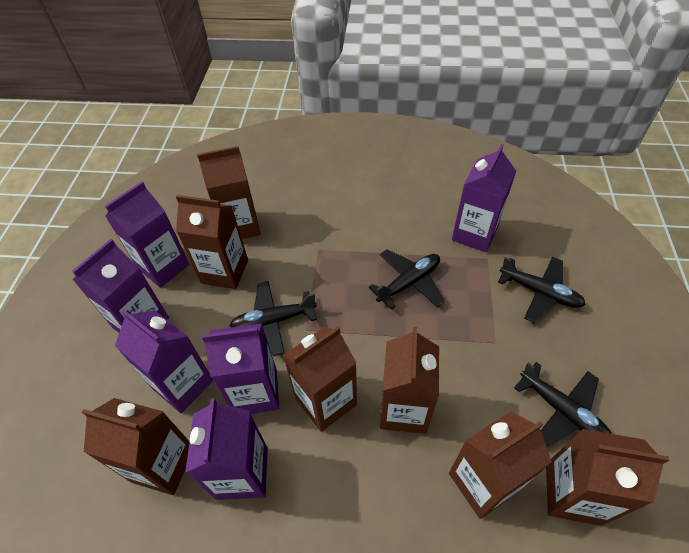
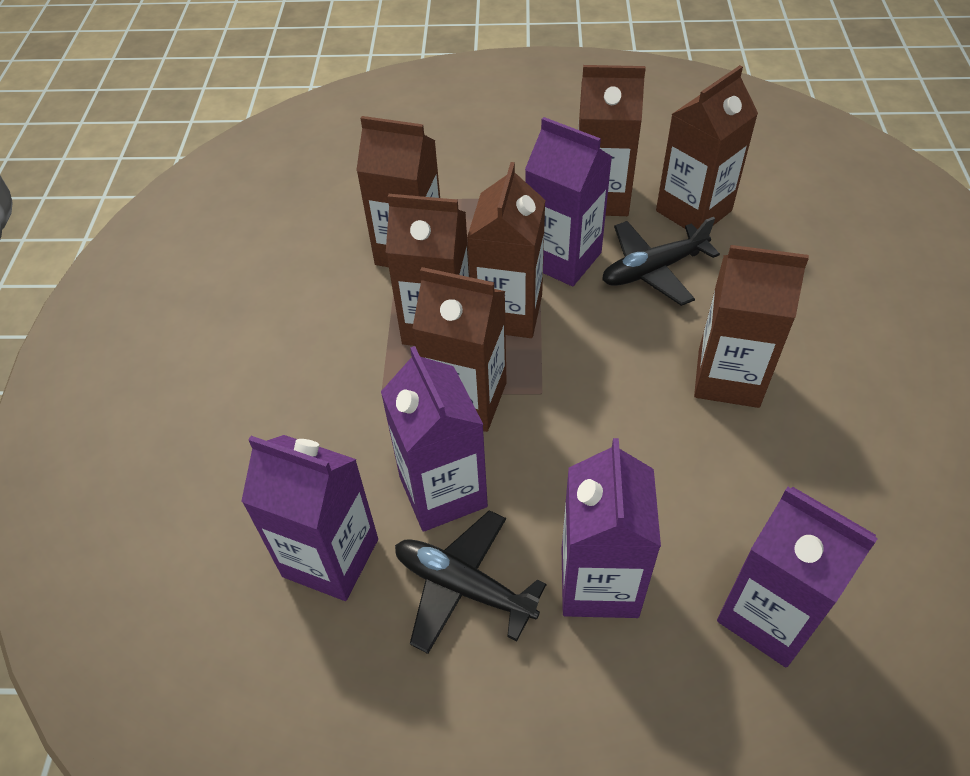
black plane: [230,281,317,356] [369,249,445,310] [498,257,586,323] [514,362,612,447] = 4 -> [395,510,546,654] [602,217,720,306] = 2
purple carton: [72,239,169,332] [105,181,189,288] [115,310,213,413] [185,398,268,500] [202,323,279,414] [452,144,516,252] = 6 -> [241,435,378,601] [381,346,488,532] [525,117,612,286] [561,438,661,618] [717,487,878,667] = 5

